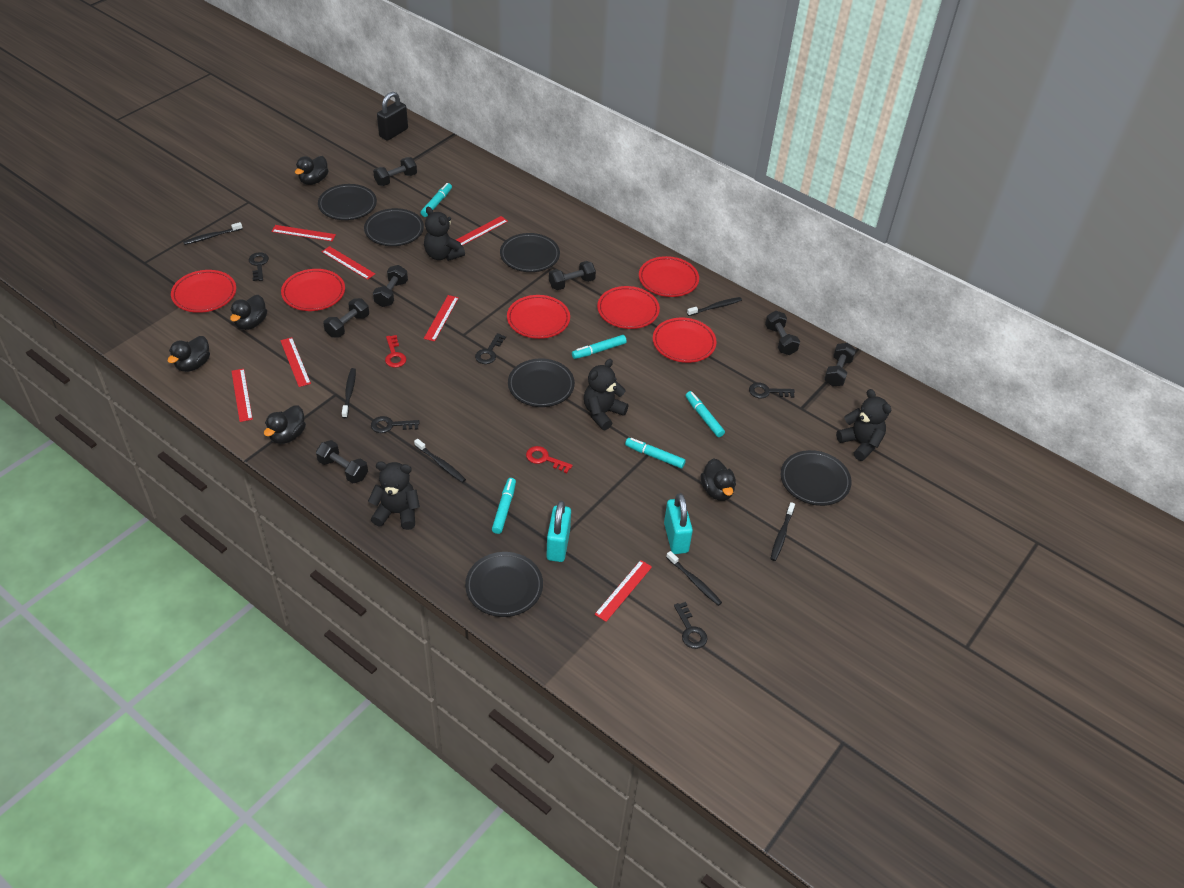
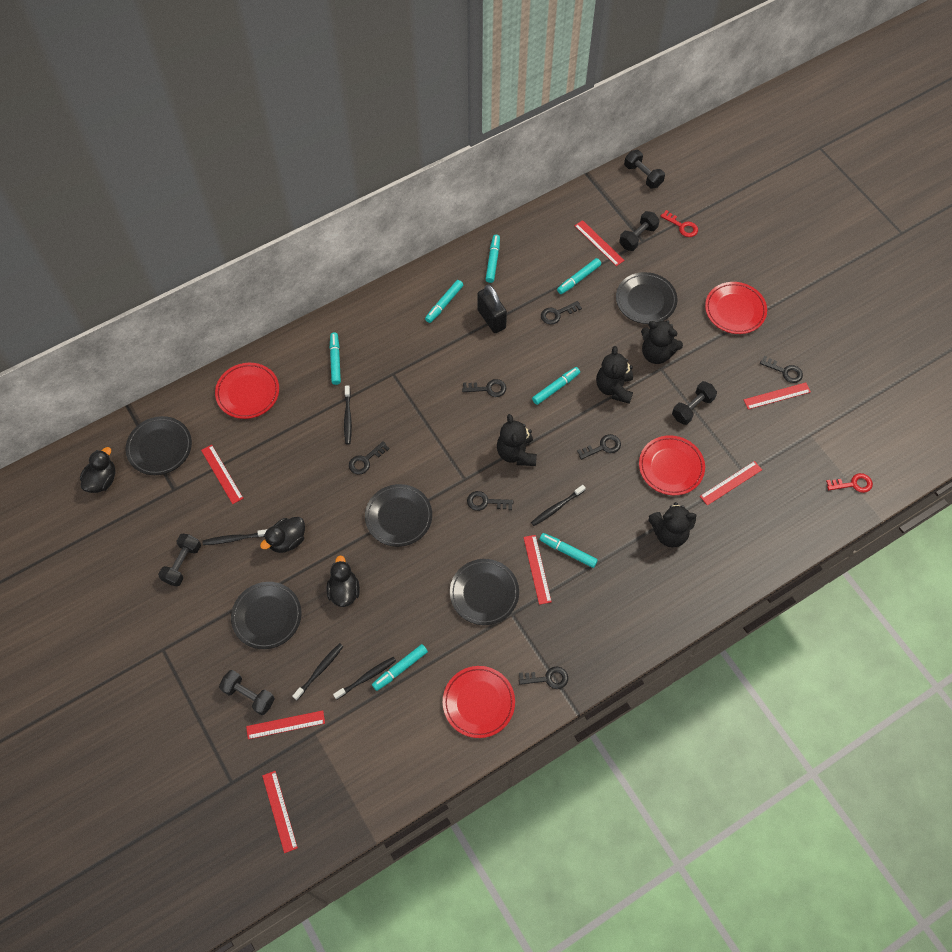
black duck: [168,336,210,372] [230,295,267,330] [264,405,306,444] [295,156,329,185] [701,458,736,501] = 5 -> [80,447,115,493] [260,517,305,553] [327,555,360,607] = 3
black dumbbell: [316,440,368,483] [323,298,369,338] [373,157,417,186] [373,265,408,307] [549,261,596,290] [765,311,800,355] [824,343,856,387] = 7 -> [158,534,201,586] [219,670,275,715] [619,211,660,251] [624,150,665,189] [672,381,717,425] = 5
black key: [249,252,269,281] [371,416,420,433] [475,333,506,364] [674,602,707,649] [749,383,795,398] = 5 -> [349,441,390,475] [462,379,506,397] [467,491,513,511] [519,667,568,689] [541,301,582,325] [577,434,621,460] [760,356,803,383] = 7
black plate: [318,184,377,220] [364,208,424,246] [465,552,543,617] [500,233,560,272] [508,358,575,407] [781,450,852,506] = 6 -> [126,416,192,475] [231,582,302,649] [365,484,432,547] [450,559,519,625] [616,272,677,324] = 5
black toothbrush: [183,222,243,245] [342,368,356,418] [414,439,466,483] [666,551,722,606] [687,297,742,316] [770,502,795,561] = 6 -> [202,529,267,545] [292,643,344,700] [333,657,396,700] [344,385,352,444] [531,485,586,526] = 5
red plate: [171,270,236,313] [281,269,345,311] [507,295,570,339] [597,286,660,329] [639,256,699,297] [653,318,717,363] = 6 -> [215,363,279,419] [443,666,515,738] [639,435,705,495] [705,282,767,334] = 4
turquoise marker: [421,183,452,217] [492,478,516,534] [572,335,627,359] [625,438,686,469] [686,391,725,437] = 5 -> [330,332,341,385] [372,644,428,691] [425,280,463,323] [486,235,500,283] [532,367,580,405] [539,533,598,568] [557,258,601,294] = 7
turquoise padlock: [547,501,571,562] [664,493,693,554] = 2 -> none = 0

